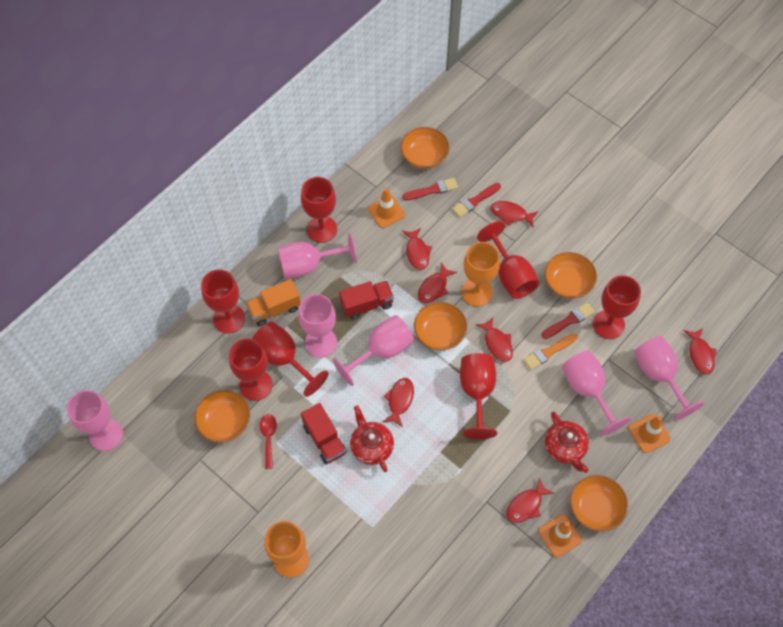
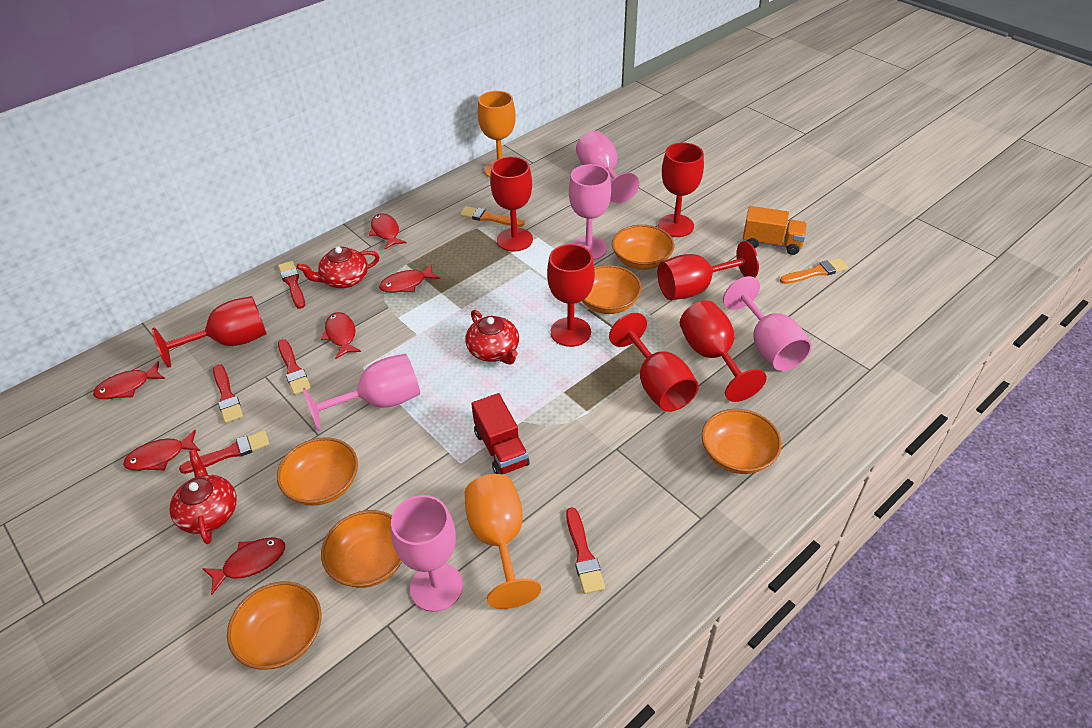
orange bowl: [194,390,250,443] [400,127,450,169] [414,302,467,350] [545,252,597,299] [570,475,628,532] = 5 -> [227,582,321,669] [277,437,358,506] [321,510,402,588] [582,265,642,314] [612,225,674,270] [702,409,782,474] = 6
orange brush: [523,333,578,370] = 1 -> [460,206,524,227] [780,258,848,284] = 2
orange traffic cone: [368,188,405,228] [538,514,582,558] [628,414,671,453] = 3 -> none = 0
pink goblet: [67,390,123,451] [278,232,357,278] [298,294,337,358] [333,315,414,386] [562,351,631,436] [634,336,705,420] = 6 -> [303,354,420,431] [391,495,463,612] [569,164,611,260] [576,131,639,203] [723,276,812,371] = 5
red brush: [402,178,458,200] [452,183,501,218] [542,302,595,339] = 3 -> [179,431,270,474] [213,364,243,423] [278,261,305,309] [278,339,311,395] [566,507,605,594] = 5
red fish: [383,378,414,427] [402,228,432,270] [418,263,457,303] [475,317,513,362] [490,201,538,227] [506,478,554,523] [684,328,717,374] = 7 -> [93,361,165,399] [123,430,200,471] [202,538,285,595] [321,312,361,359] [369,213,407,249] [379,264,440,293] = 6
red spoon: [259,414,277,469] = 1 -> none = 0
red teapot: [350,405,394,472] [545,412,589,473] = 2 -> [169,449,237,544] [297,247,379,288] [465,310,519,364] = 3
red truck: [301,403,347,464] [339,281,394,320] = 2 -> [471,393,530,474] = 1

